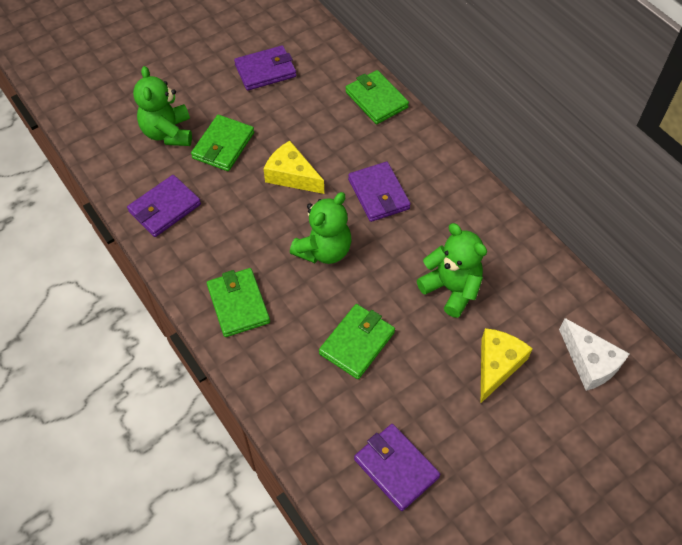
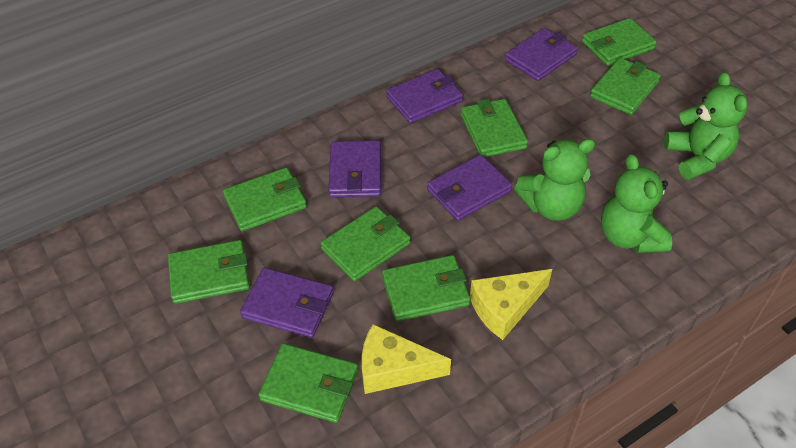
green wallet: [191,115,254,171] [207,268,270,337] [319,304,395,379] [345,70,409,124] = 4 -> [168,240,250,304] [223,167,307,231] [259,343,358,423] [321,206,410,281] [382,255,470,322] [461,99,528,157] [582,18,657,66] [590,58,661,115] = 8
purple wallet: [127,175,201,237] [234,45,296,91] [348,162,411,222] [354,424,440,511] = 4 -> [240,268,334,338] [328,141,381,197] [386,69,463,124] [427,155,512,221] [505,28,578,81] = 5
white cheese: [559,318,630,391] = 1 -> none = 0

